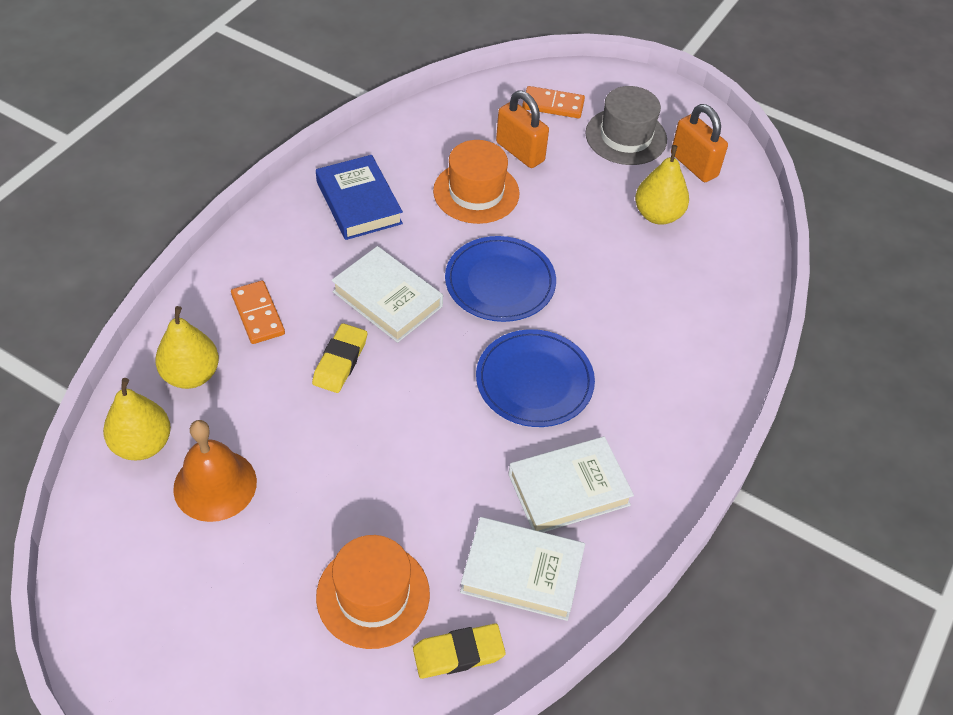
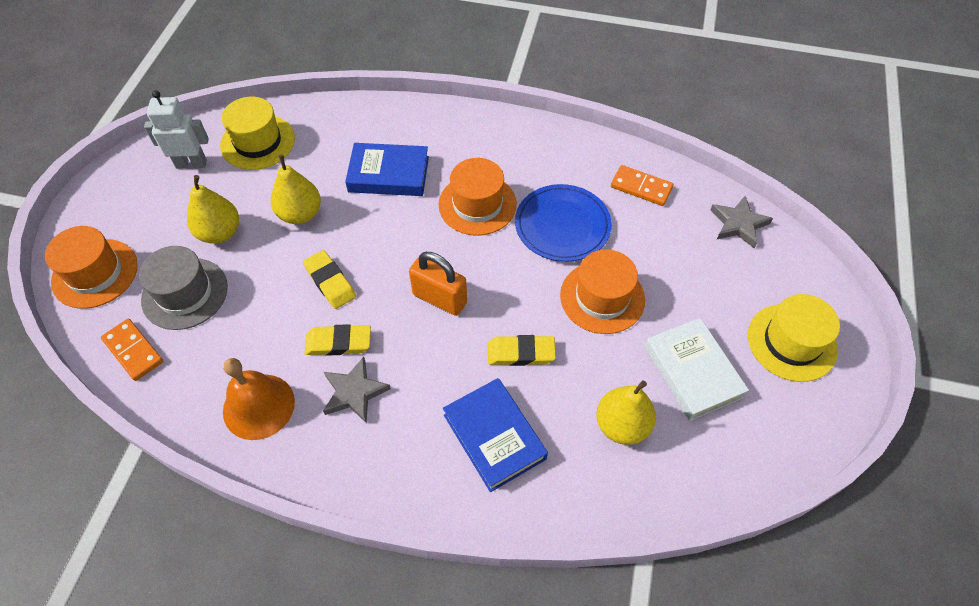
blue book: [316,155,403,240] = 1 -> [345,143,429,196] [443,378,548,492] = 2
blue plate: [445,236,556,322] [476,329,595,427] = 2 -> [515,184,612,262] = 1
grey star: none = 0 -> [323,357,391,424] [710,196,773,248] = 2
orange hat: [316,535,430,649] [433,140,520,224] = 2 -> [45,226,138,309] [439,158,517,236] [560,250,645,334] = 3
orange padlock: [496,91,549,168] [671,104,728,182] = 2 -> [409,252,467,316] = 1
white book: [331,246,443,343] [460,517,585,621] [508,437,634,532] = 3 -> [645,318,749,421] = 1
white robot: none = 0 -> [144,90,209,169] = 1
yellow eraser: [312,323,367,393] [413,623,506,679] = 2 -> [303,250,356,309] [304,324,371,356] [488,335,556,366] = 3
yellow hat: none = 0 -> [220,97,295,170] [748,294,840,382] = 2

